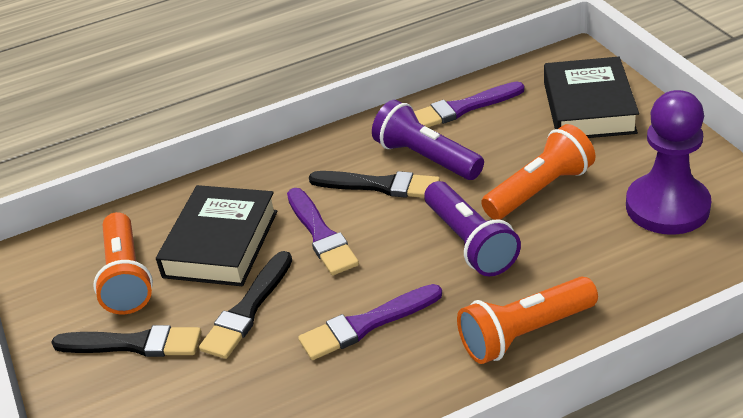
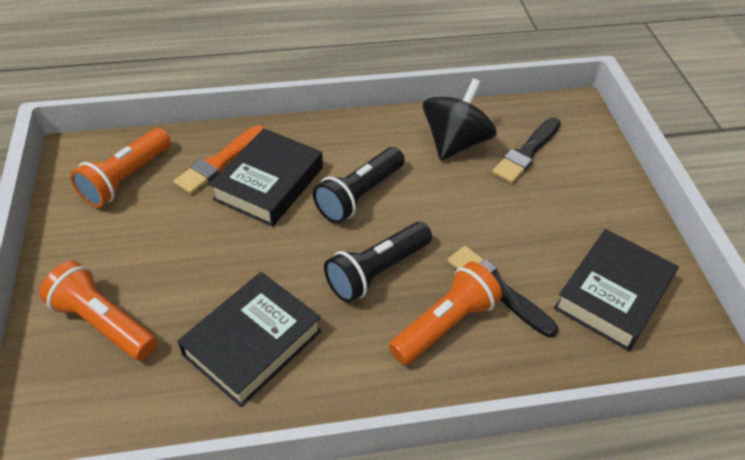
black book: [156,185,278,286] [544,57,639,138] = 2 -> [177,272,322,407] [210,128,323,227] [554,229,678,351] = 3
black brush: [51,325,201,357] [199,251,292,359] [309,171,440,198] = 3 -> [447,246,558,337] [492,117,561,183] = 2
black flashlight: none = 0 -> [313,147,404,223] [324,222,432,303] = 2
black spinning top: none = 0 -> [423,78,497,160] = 1
orange brush: none = 0 -> [174,125,264,194] = 1
purple brush: [287,188,359,275] [298,284,442,360] [414,82,524,127] = 3 -> none = 0
purple flashlight: [372,100,484,180] [424,181,521,277] = 2 -> none = 0
purple pawn: [626,90,712,235] = 1 -> none = 0

